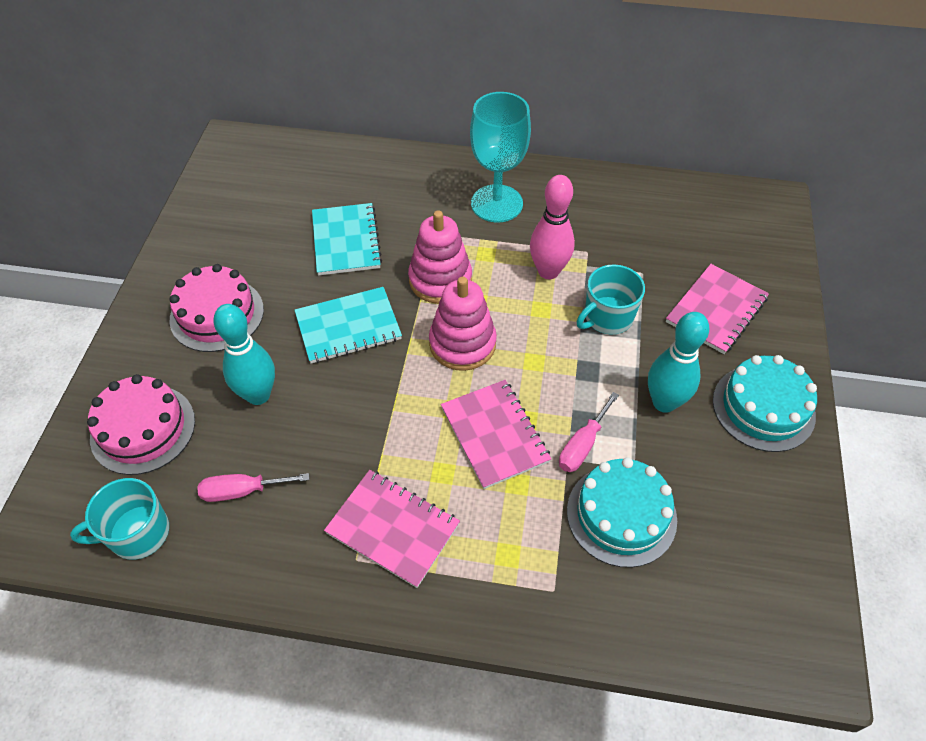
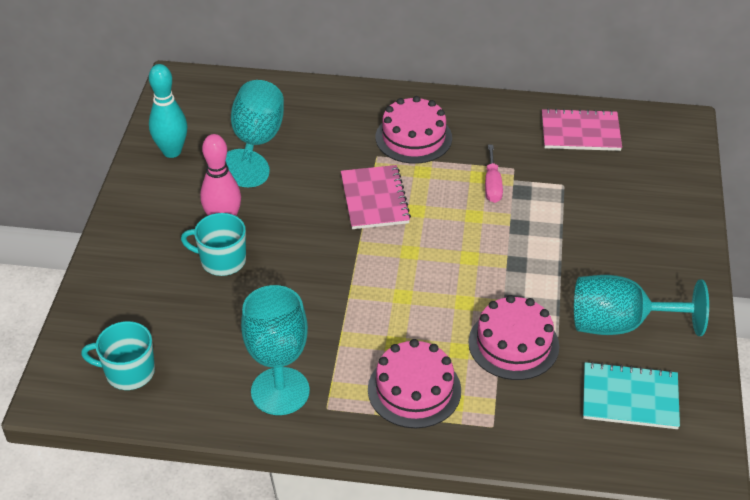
pink cake: [87,374,195,475] [169,264,264,352] = 2 -> [368,339,461,428] [376,96,452,164] [468,295,559,380] = 3
pink notebook: [324,470,460,588] [441,380,551,489] [666,264,769,354] = 3 -> [341,165,411,229] [542,108,622,151] = 2
pink screwdriver: [197,473,309,502] [559,392,619,472] = 2 -> [485,145,503,203] = 1
pink stacking toy: [408,210,472,304] [429,276,497,371] = 2 -> none = 0
turquoise bowling pin: [213,304,275,405] [648,312,709,413] = 2 -> [149,64,187,158] = 1
turquoise cake: [567,457,677,568] [713,355,817,452] = 2 -> none = 0
turquoise goblet: [470,92,531,223] = 1 -> [226,80,284,187] [241,285,310,415] [574,275,709,336] = 3
turquoise notebook: [294,287,402,363] [312,203,382,276] = 2 -> [583,361,680,429] = 1

